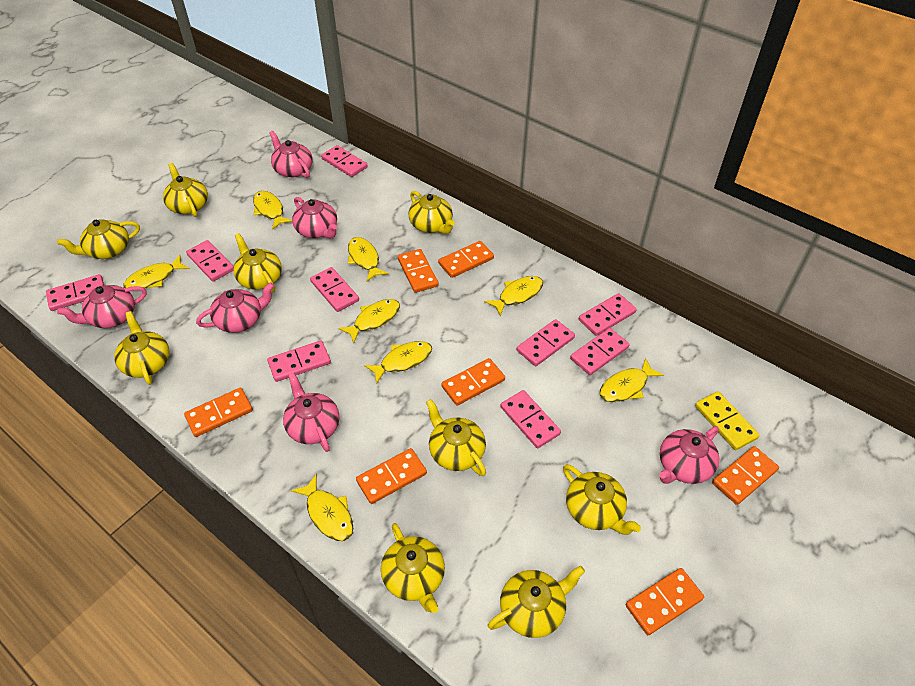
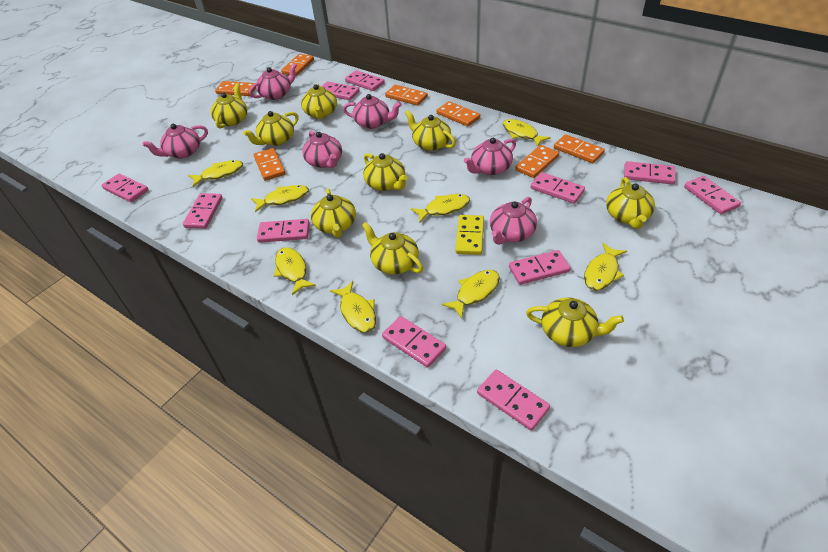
pink domino: [46,274,104,311] [186,240,234,281] [267,340,331,382] [310,267,359,312] [321,145,368,177] [500,390,561,448] [517,319,575,366] [570,328,630,375] [579,293,637,336] = 9 -> [102,174,148,202] [183,193,223,229] [257,219,310,243] [321,81,360,100] [345,70,385,91] [382,316,446,368] [477,369,550,431] [509,250,571,285] [531,172,585,204] [624,161,676,184] [684,176,741,214] = 11

